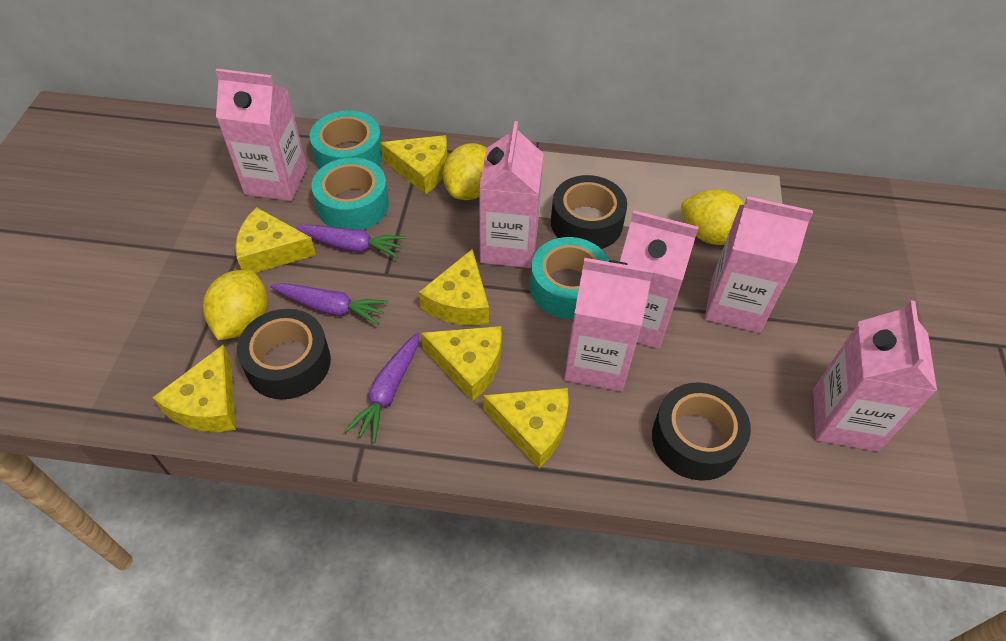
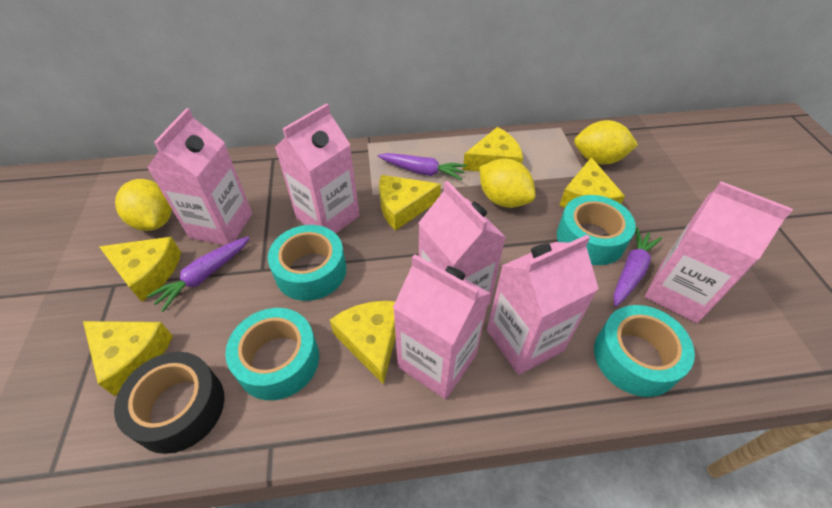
black tape: [237,309,331,399] [551,175,627,249] [652,382,751,481] = 3 -> [114,352,225,454] = 1
turquoise tape: [310,111,382,169] [312,157,389,230] [530,237,609,319] = 3 -> [225,308,319,400] [268,225,346,301] [557,195,636,265] [594,305,695,397] = 4

